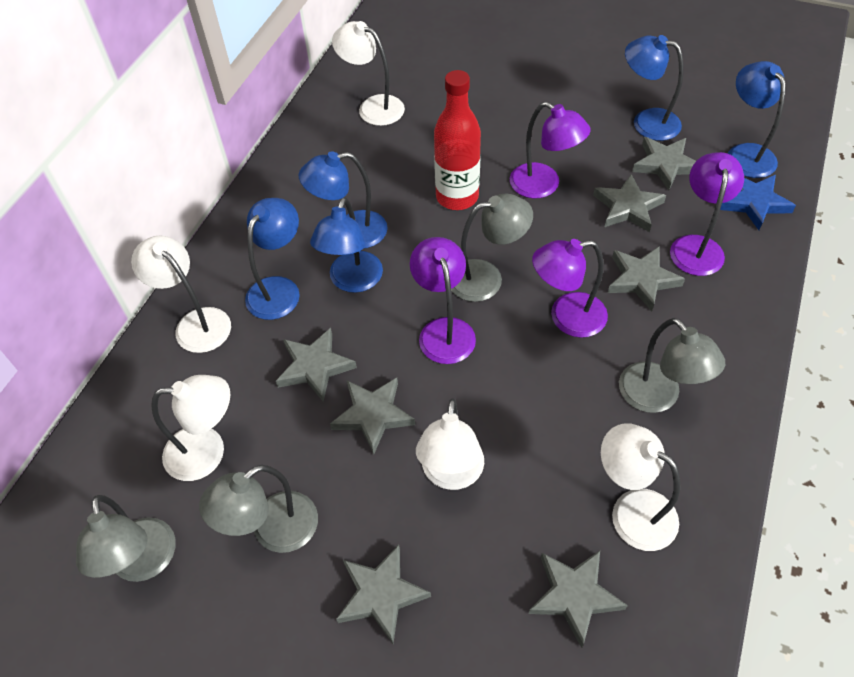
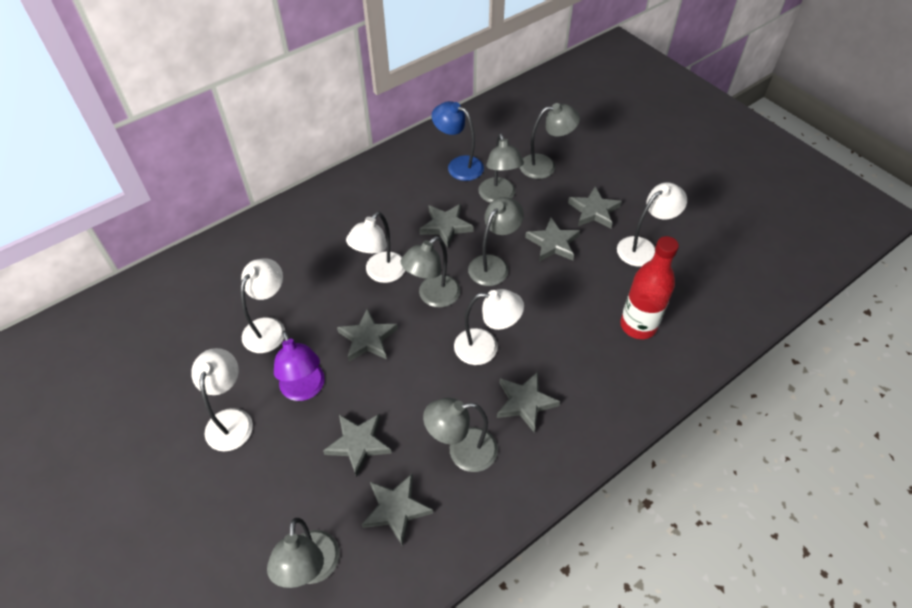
blue lamp: [245,198,300,320] [299,151,388,249] [310,197,383,293] [625,35,684,141] [728,61,786,178] = 5 -> [432,101,484,181] = 1
blue star: [720,175,796,230] = 1 -> none = 0
grey lamp: [76,495,176,582] [199,465,318,553] [451,194,533,302] [619,318,725,413] = 4 -> [267,518,340,588] [401,236,460,308] [423,398,498,472] [468,197,524,286] [478,133,524,203] [520,103,580,179] = 6
purple lamp: [410,237,476,364] [510,102,591,198] [532,239,608,338] [670,152,744,276] = 4 -> [274,331,325,401] = 1

